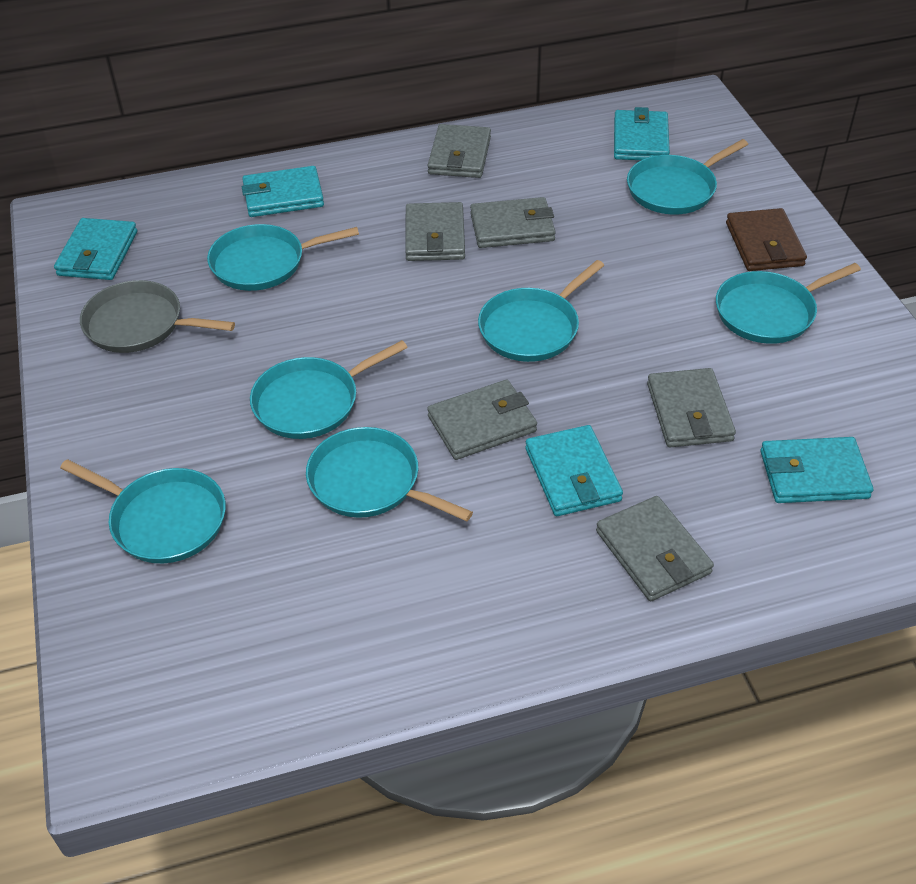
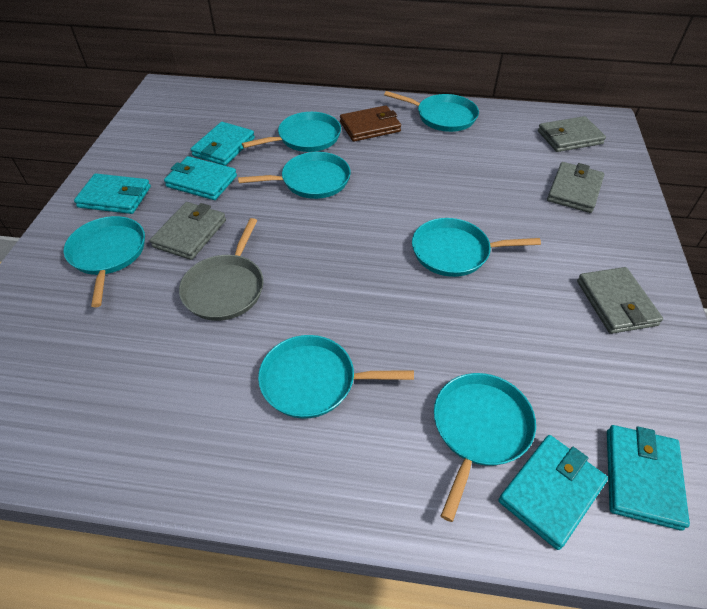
grey wallet: [405,202,465,261] [427,124,491,178] [427,380,537,460] [470,197,556,248] [596,496,714,601] [647,368,736,447] = 6 -> [150,202,226,260] [538,116,606,152] [547,162,604,213] [577,267,663,334] = 4

